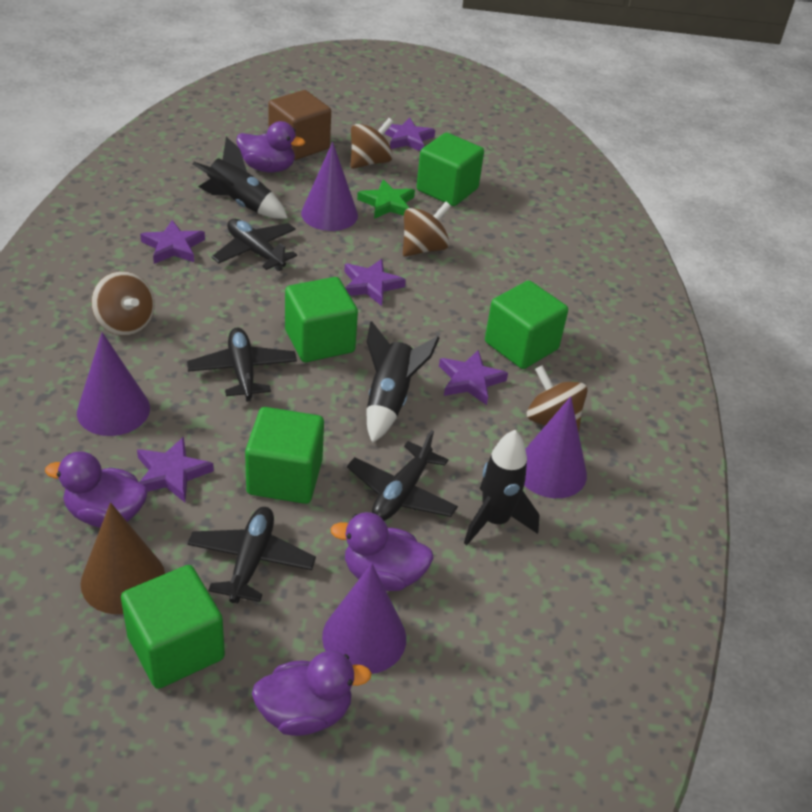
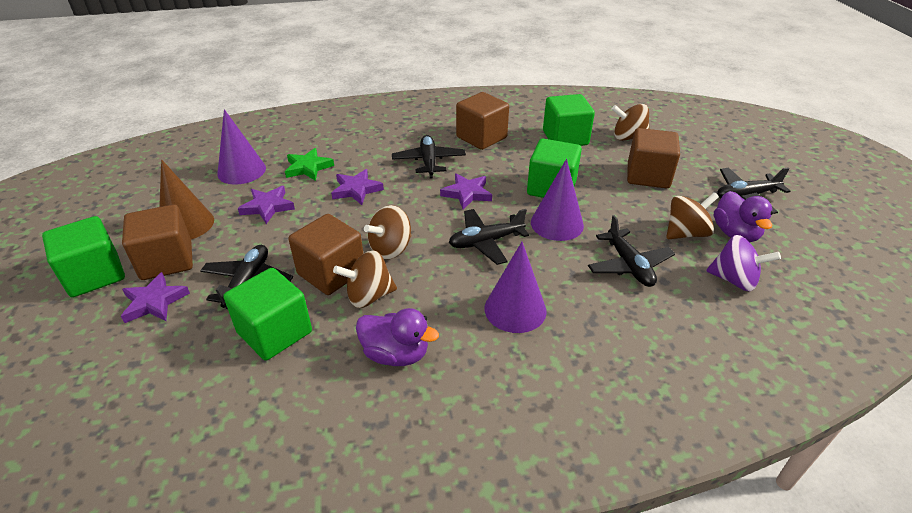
black plane: [187,328,297,402] [187,507,316,603] [212,219,297,271] [347,430,458,521] = 4 -> [200,245,293,309] [392,135,466,178] [449,209,529,265] [588,215,675,287] [717,167,791,214] = 5
black rocket: [193,137,288,219] [367,321,440,443] [464,430,540,545] = 3 -> none = 0
brown cube: [268,90,331,160] = 1 -> [122,204,193,280] [288,214,363,295] [456,92,509,150] [627,128,680,188] = 4
green cube: [121,565,225,689] [245,407,324,504] [285,277,358,362] [416,133,484,206] [485,281,568,369] = 5 -> [42,216,125,297] [223,268,312,360] [527,139,582,198] [543,94,595,146] = 4
purple cone: [77,332,150,436] [301,142,358,231] [322,563,406,674] [524,396,587,498] = 4 -> [217,109,266,185] [485,242,547,333] [531,159,584,241] = 3
purple duck: [45,451,148,528] [236,121,305,173] [252,651,372,736] [330,512,434,591] = 4 -> [356,308,439,366] [714,191,773,242] = 2
purple spinning top: none = 0 -> [706,235,781,291] = 1
purple star: [137,437,214,502] [140,220,205,264] [344,259,406,306] [382,117,435,151] [439,350,508,405] = 5 -> [121,272,190,323] [238,186,295,224] [331,169,384,205] [440,173,492,210] = 4

